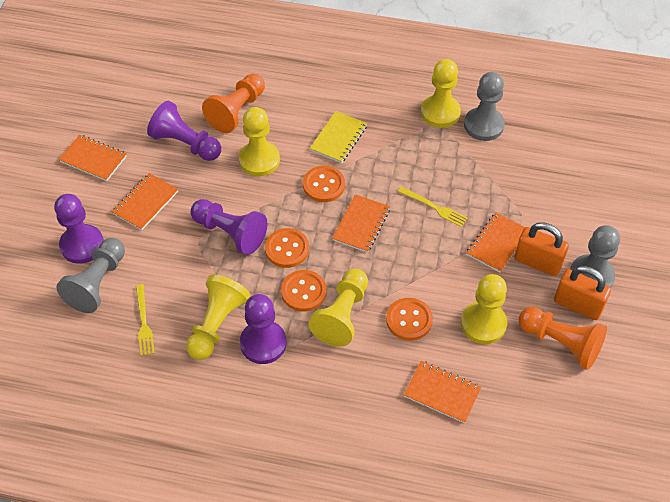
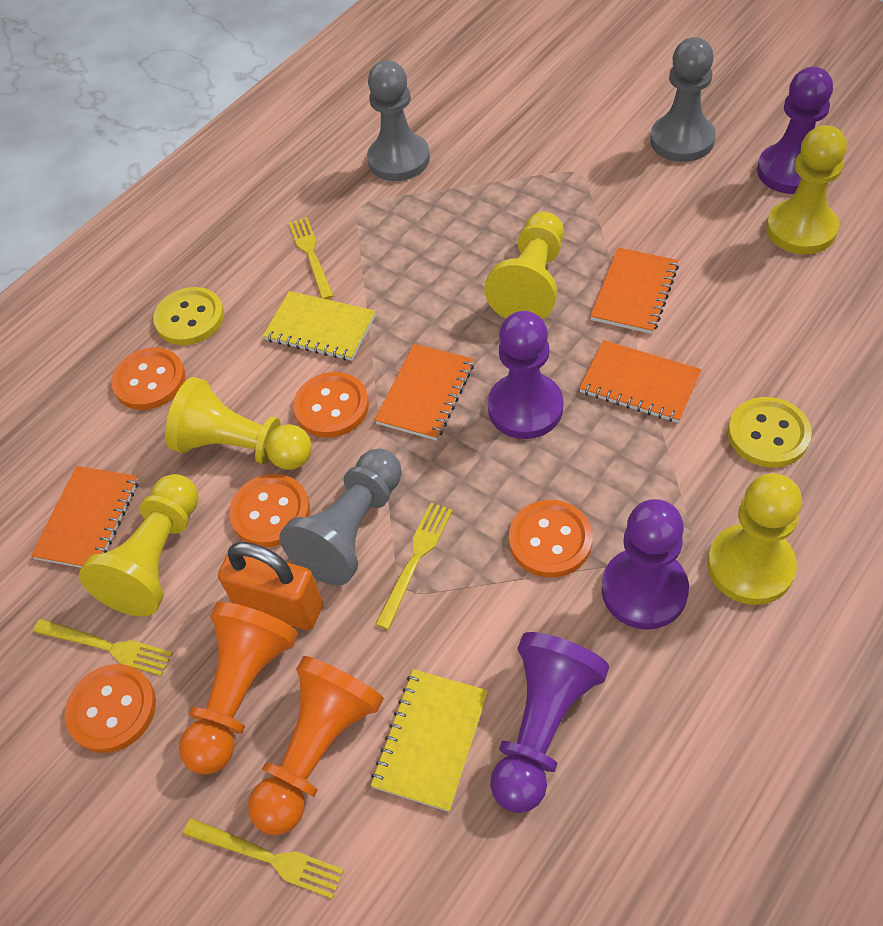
orange button: [265,228,309,268] [281,270,326,311] [303,166,345,202] [386,298,433,341] = 4 -> [65,664,156,753] [111,347,185,410] [229,474,310,547] [293,372,369,438] [509,500,593,577] = 5
orange notebook: [59,135,127,181] [112,173,178,230] [332,194,390,253] [404,361,481,423] [466,212,526,273] = 5 -> [31,466,139,568] [375,344,474,441] [579,340,702,423] [590,247,679,334] = 4
orange padlock: [515,222,569,276] [554,266,611,320] = 2 -> [218,542,323,630] = 1
yellow button: none = 0 -> [153,287,224,345] [728,397,812,467] = 2
yellow fork: [136,284,155,356] [398,187,468,227] = 2 -> [33,619,173,676] [183,818,344,899] [289,217,334,299] [375,503,453,630] = 4
yellow notebook: [310,111,367,163] = 1 -> [263,291,376,361] [371,669,488,812] = 2

